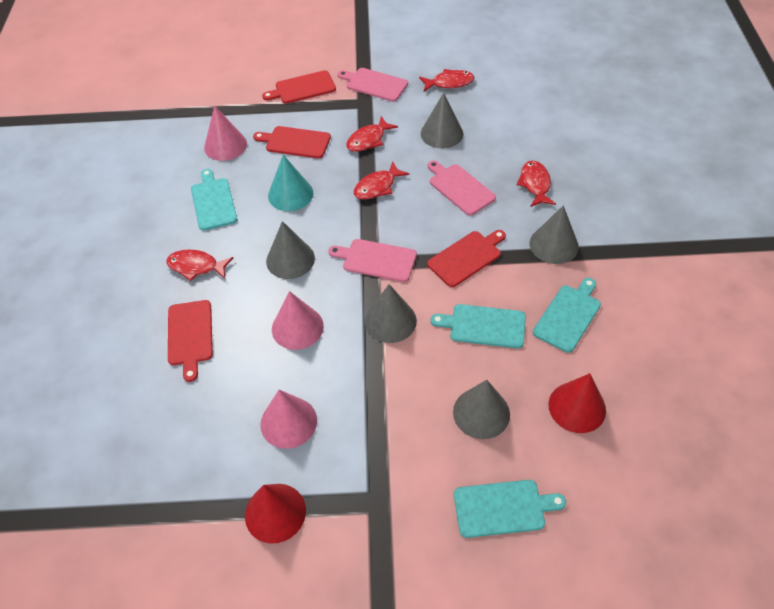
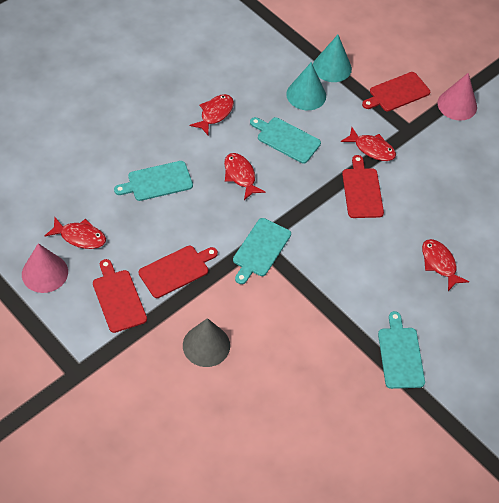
grey cone: [266,221,315,279] [365,284,417,343] [421,93,463,148] [453,380,510,439] [530,205,579,264] = 5 -> [183,318,230,367] = 1
pink cone: [204,105,247,161] [260,390,317,449] [272,291,324,350] = 3 -> [22,243,68,293] [437,73,477,121] = 2
pink cutting board: [328,239,417,282] [338,68,408,102] [428,160,496,216] = 3 -> none = 0
red cone: [245,484,306,544] [548,373,606,433] = 2 -> none = 0
turquoise cone: [268,155,314,211] = 1 -> [286,62,326,110] [313,35,352,82] = 2

